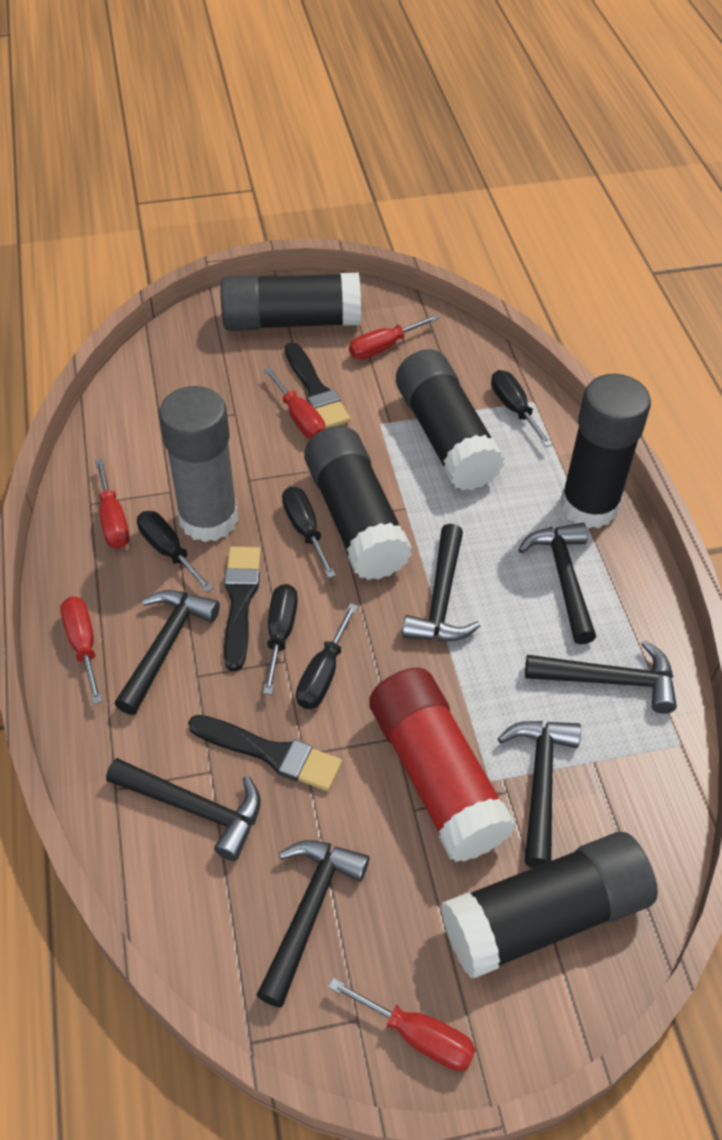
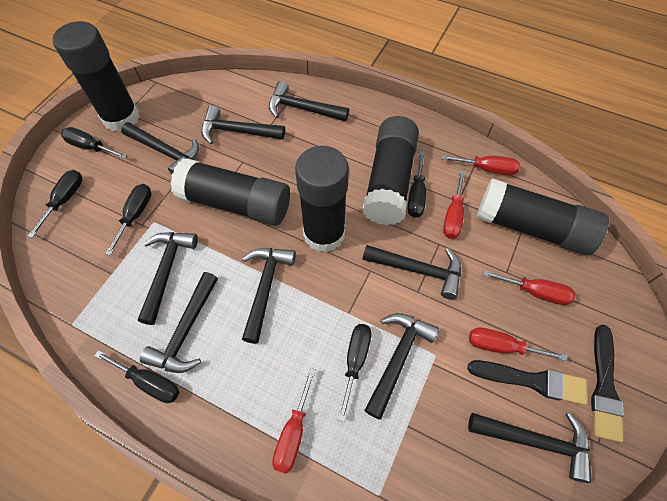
black brush: [188,715,342,791] [224,547,261,671] [285,342,350,429] = 3 -> [467,360,587,405] [591,325,624,443] = 2
black hammer: [106,758,261,861] [115,590,220,715] [257,840,369,1008] [402,524,480,641] [498,721,581,868] [518,523,596,644] [525,640,677,714] = 7 -> [121,122,199,174] [138,232,198,325] [140,272,218,373] [201,105,285,144] [242,248,296,344] [269,81,349,121] [363,245,461,300] [364,313,439,420] [468,412,592,483] = 9
black screwdriver: [137,511,214,592] [263,584,298,695] [282,487,336,578] [296,603,358,709] [491,370,553,447] = 5 -> [28,170,82,238] [61,127,127,159] [94,350,179,403] [105,184,152,256] [338,324,372,422] [408,151,426,218] = 6
grey glue stick: [159,386,238,542] = 1 -> none = 0
red glue stick: [369,668,516,862] = 1 -> none = 0

